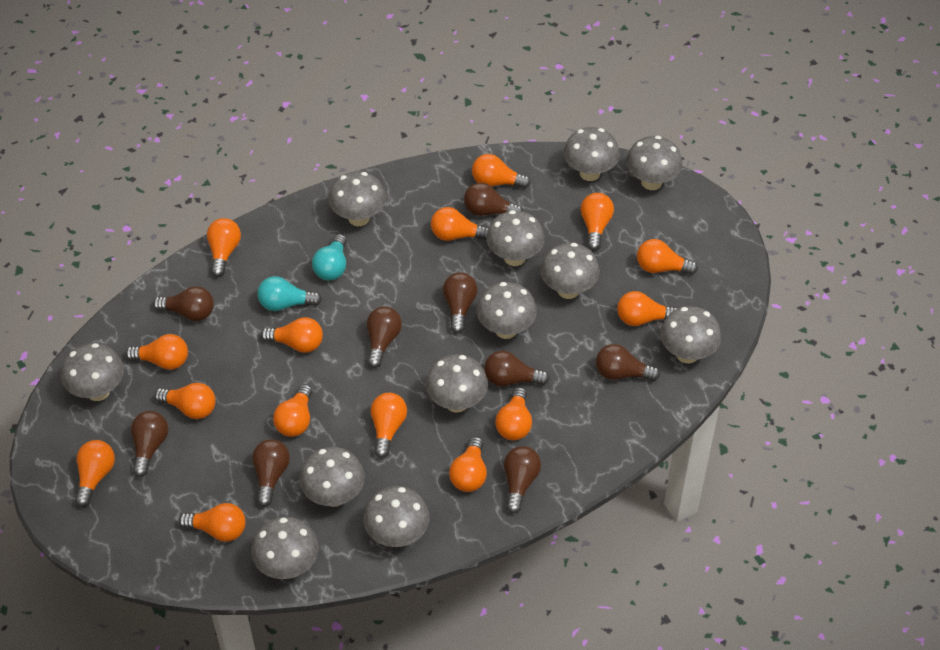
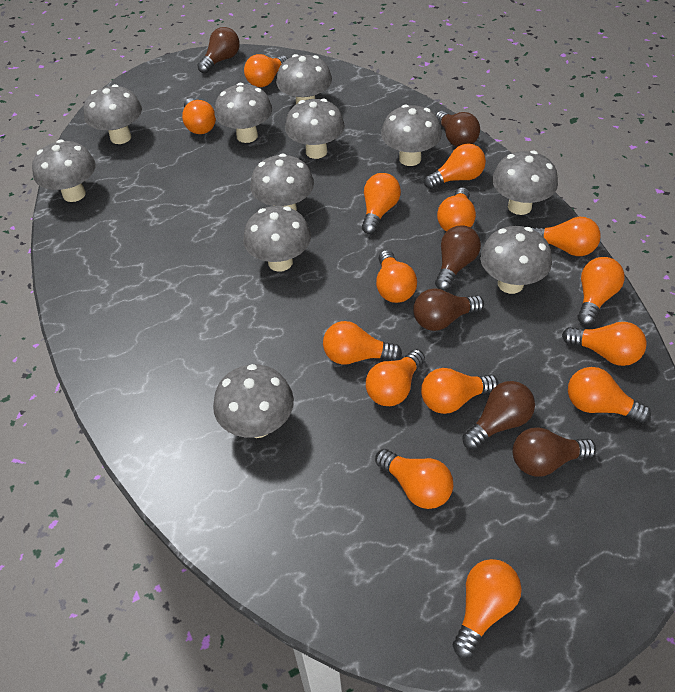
brown light bulb: [131,411,169,477] [153,286,214,321] [252,439,290,507] [367,306,402,368] [443,272,477,333] [464,183,523,216] [484,351,549,386] [504,446,541,513] [596,344,660,381] = 9 -> [197,27,240,73] [413,288,484,331] [435,225,481,291] [436,111,480,147] [462,381,535,449] [513,427,596,477] = 6
grey mushroom: [61,343,124,401] [251,517,318,579] [300,447,365,507] [329,171,386,226] [363,486,430,547] [426,354,488,413] [477,282,537,339] [486,210,545,266] [540,243,600,299] [564,127,620,181] [626,136,682,190] [660,306,721,364] = 12 -> [32,140,95,202] [84,84,142,144] [213,364,294,438] [214,83,272,143] [243,206,311,272] [250,154,314,211] [276,54,332,104] [285,99,344,159] [381,104,442,166] [480,226,552,294] [492,151,558,215] = 11
turquoise light bulb: [257,276,322,311] [312,234,347,280] = 2 -> none = 0

